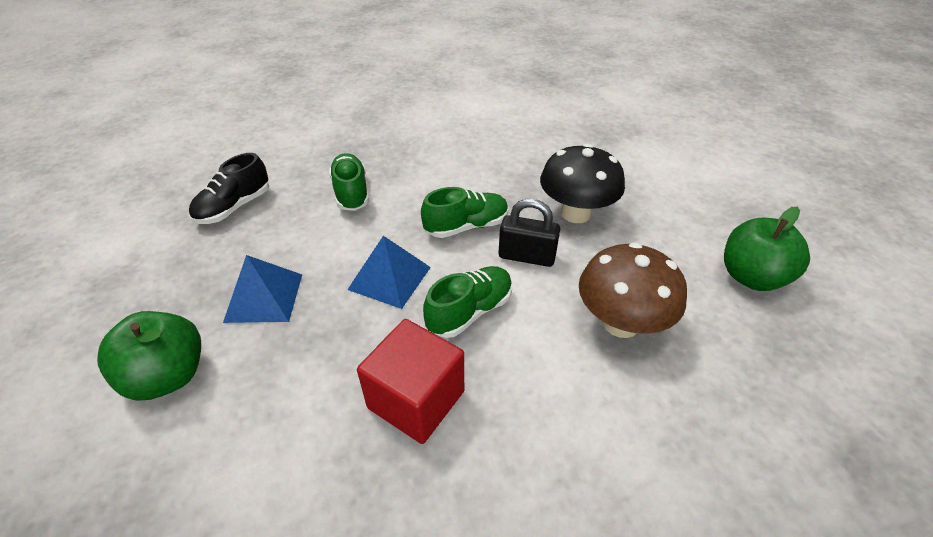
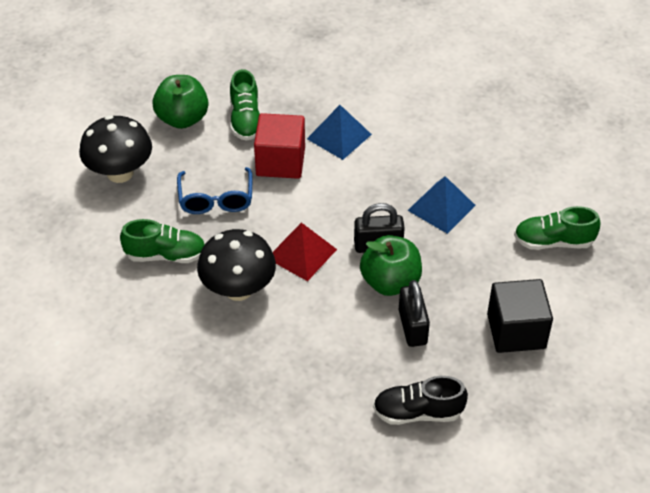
black cube: none = 0 -> [487,279,553,353] = 1
black mushroom: [540,144,625,223] = 1 -> [79,115,152,183] [197,229,276,301] = 2
black padlock: [498,199,560,267] = 1 -> [354,203,405,253] [399,280,430,347] = 2
blue glasses: none = 0 -> [177,167,252,214] = 1
brown mushroom: [579,242,687,338] = 1 -> none = 0
red pyramid: none = 0 -> [272,222,337,281] = 1

